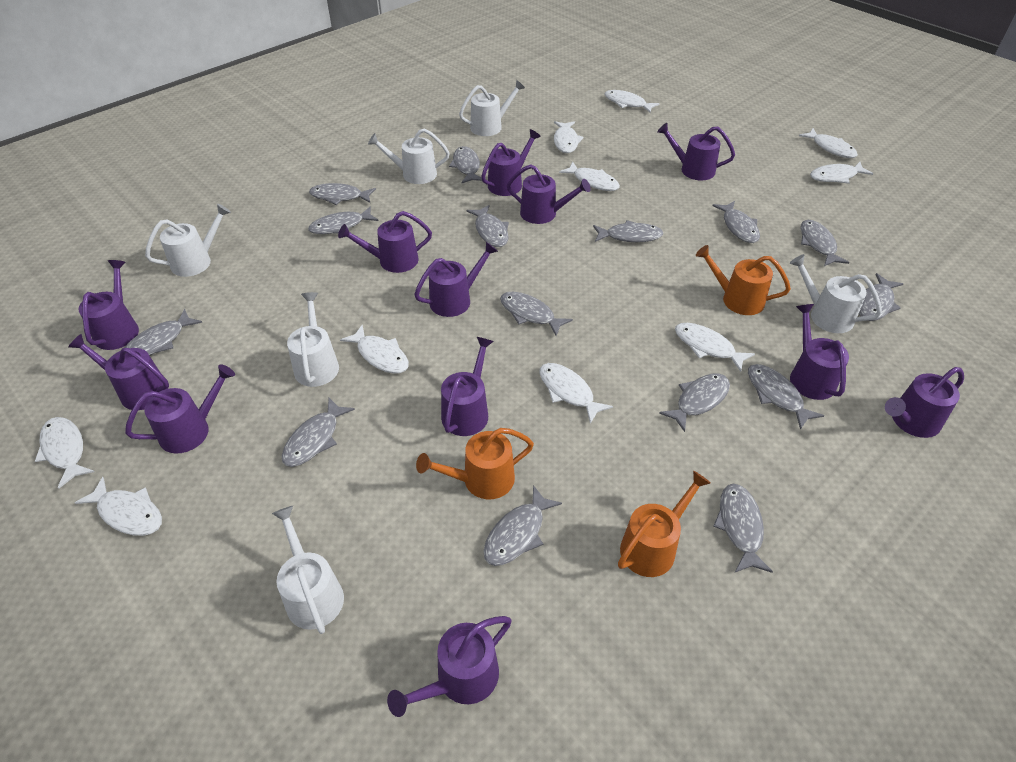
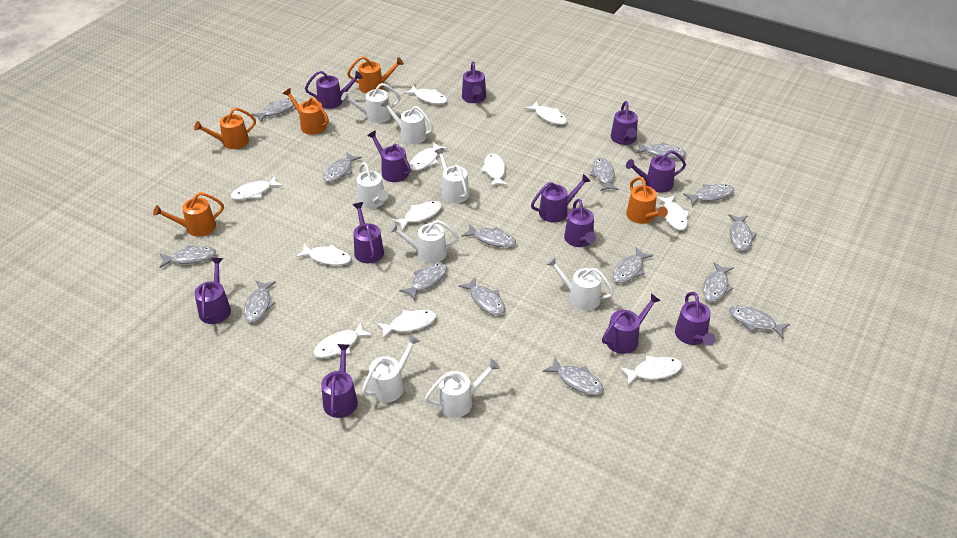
orange watering can: [416,428,534,499] [618,471,711,577] [696,245,791,315] = 3 -> [153,192,224,237] [194,107,256,149] [283,88,329,135] [347,56,404,94] [626,177,668,224] = 5
white fish: [35,417,94,489] [75,477,162,536] [340,325,409,374] [539,363,613,424] [554,121,584,153] [559,162,620,191] [604,90,660,113] [675,323,755,372] [799,128,858,158] [810,162,873,184] = 10 -> [231,175,283,200] [296,244,351,265] [313,322,373,358] [376,310,436,338] [392,201,442,230] [404,85,447,104] [409,142,448,171] [480,153,508,187] [525,101,567,125] [620,356,683,385] [657,195,689,230] = 11
white watering can: [145,204,231,277] [272,506,344,634] [287,292,339,387] [368,128,450,184] [459,80,525,136] [790,254,882,333] = 6 -> [341,83,400,123] [357,162,388,209] [362,335,420,403] [381,99,434,144] [389,220,459,263] [425,359,500,418] [434,148,469,203] [546,256,614,310] = 8

